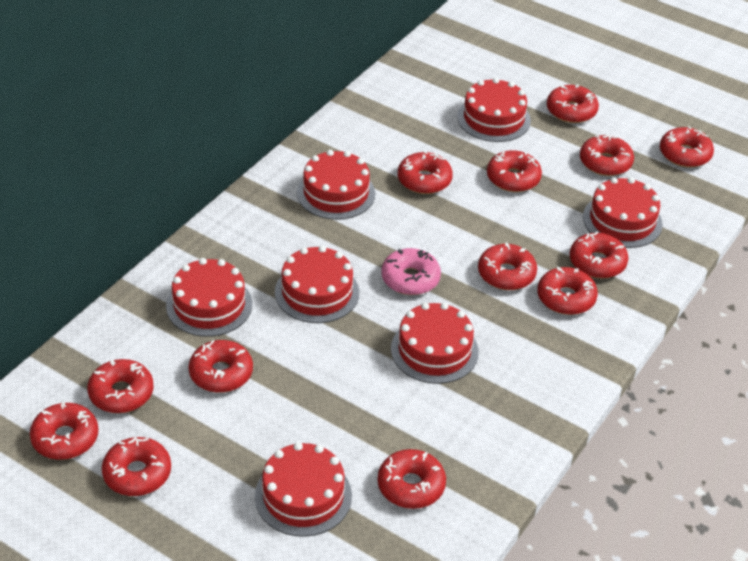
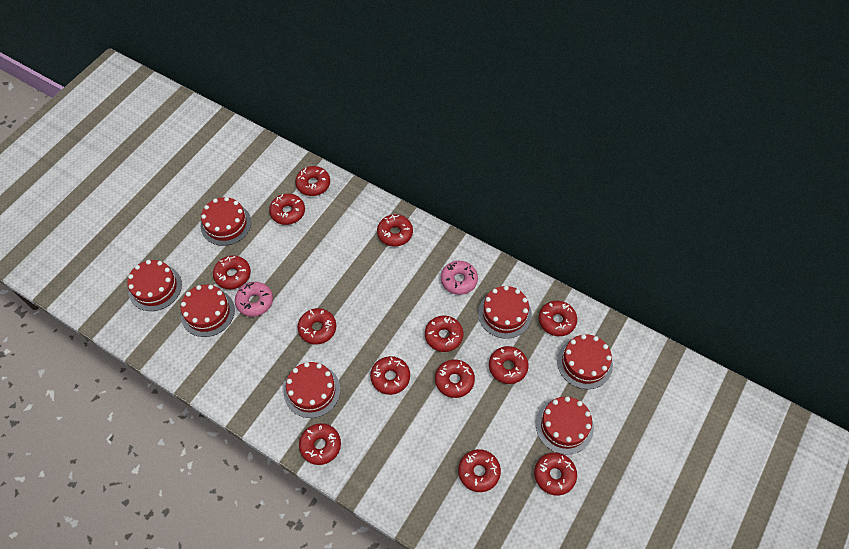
pink donut: [381,248,441,295] = 1 -> [235,282,273,317] [441,261,478,295] = 2

